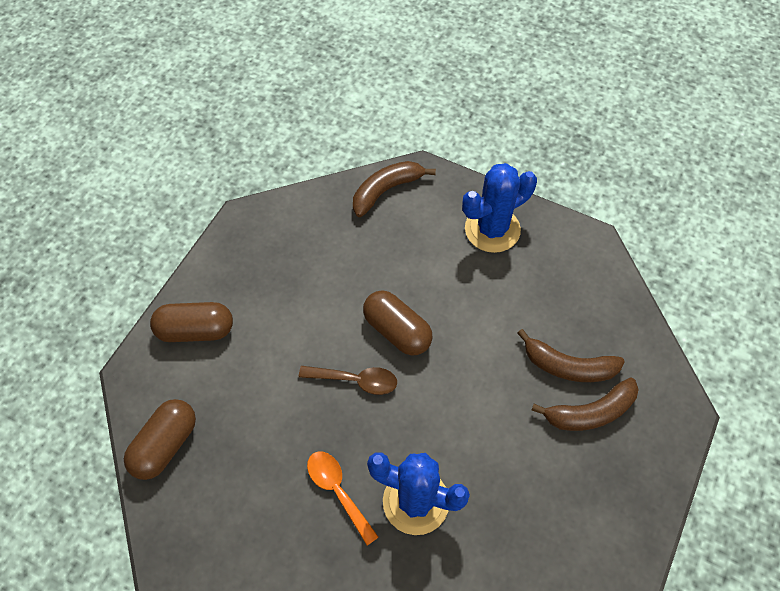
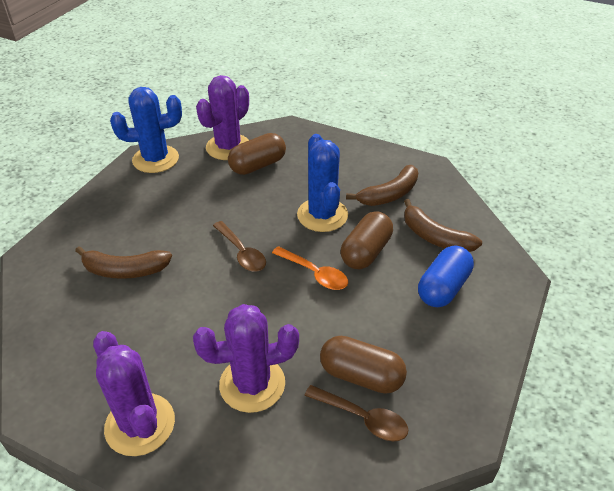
blue capsule: none = 0 -> [418,246,474,307] = 1
brown spoon: [299,366,397,395] = 1 -> [213,221,266,272] [304,385,408,441] = 2
purple cactus: none = 0 -> [93,331,175,456] [193,304,299,413] [196,75,249,160] = 3

